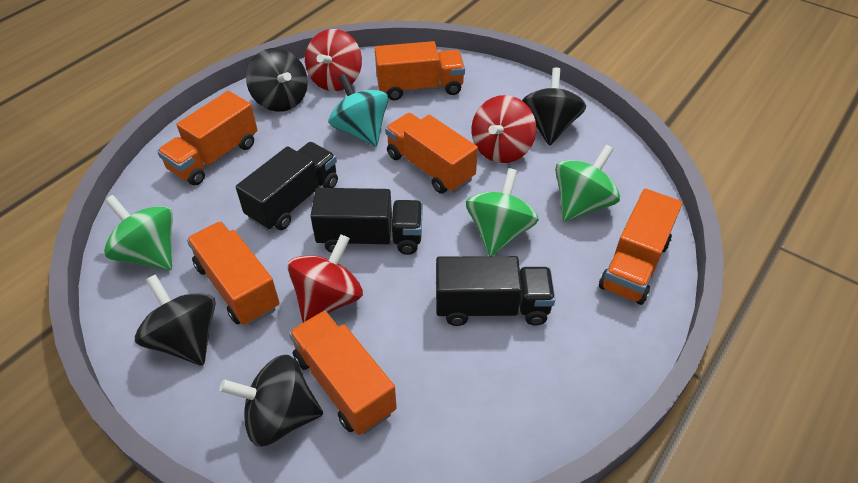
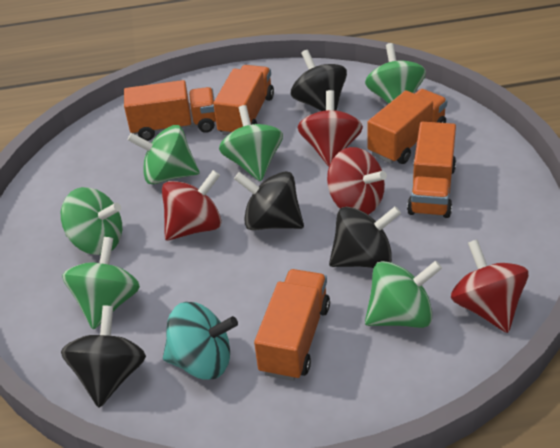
black truck: [236,142,338,231] [311,188,423,255] [436,256,555,326] = 3 -> none = 0
green spinning top: [104,195,173,270] [466,168,539,256] [555,145,620,222] = 3 -> [61,187,122,255] [62,237,140,330] [128,125,200,184] [219,105,283,181] [365,43,426,104] [365,261,442,328] = 6
orange truck: [157,91,258,186] [187,222,280,325] [289,311,397,435] [375,41,465,100] [385,113,478,194] [599,188,682,305] = 6 -> [124,80,216,141] [213,65,274,135] [254,269,330,381] [368,89,447,164] [407,122,456,218] = 5
red spinning top: [287,234,363,323] [305,29,362,91] [471,95,536,163] = 3 -> [162,170,222,241] [298,90,363,166] [327,147,387,215] [451,239,529,333] = 4

